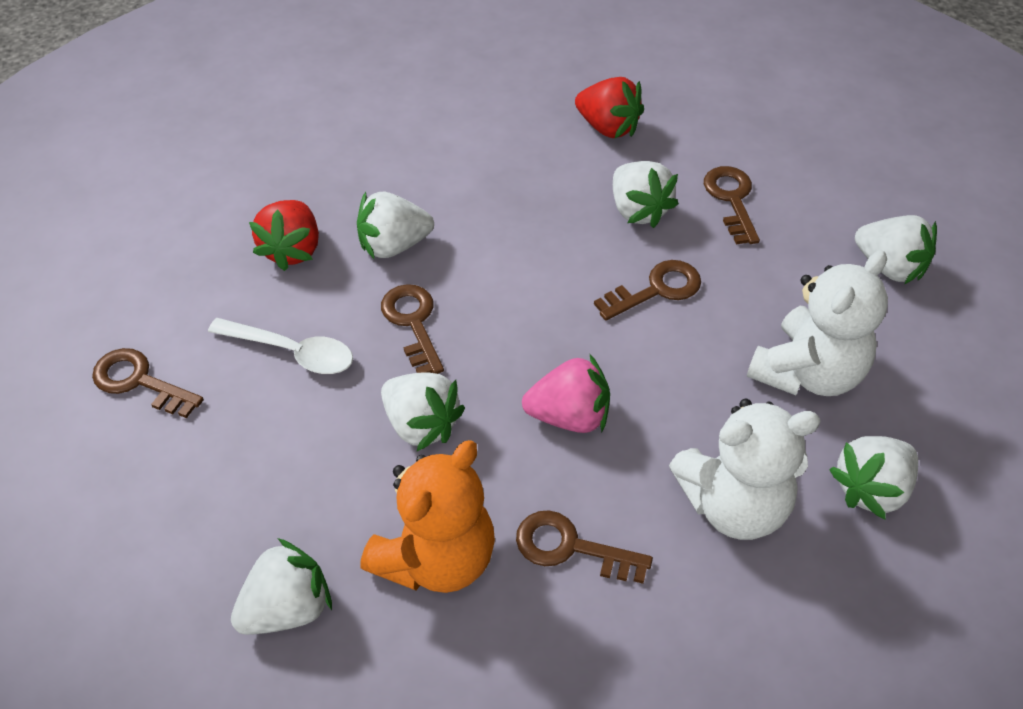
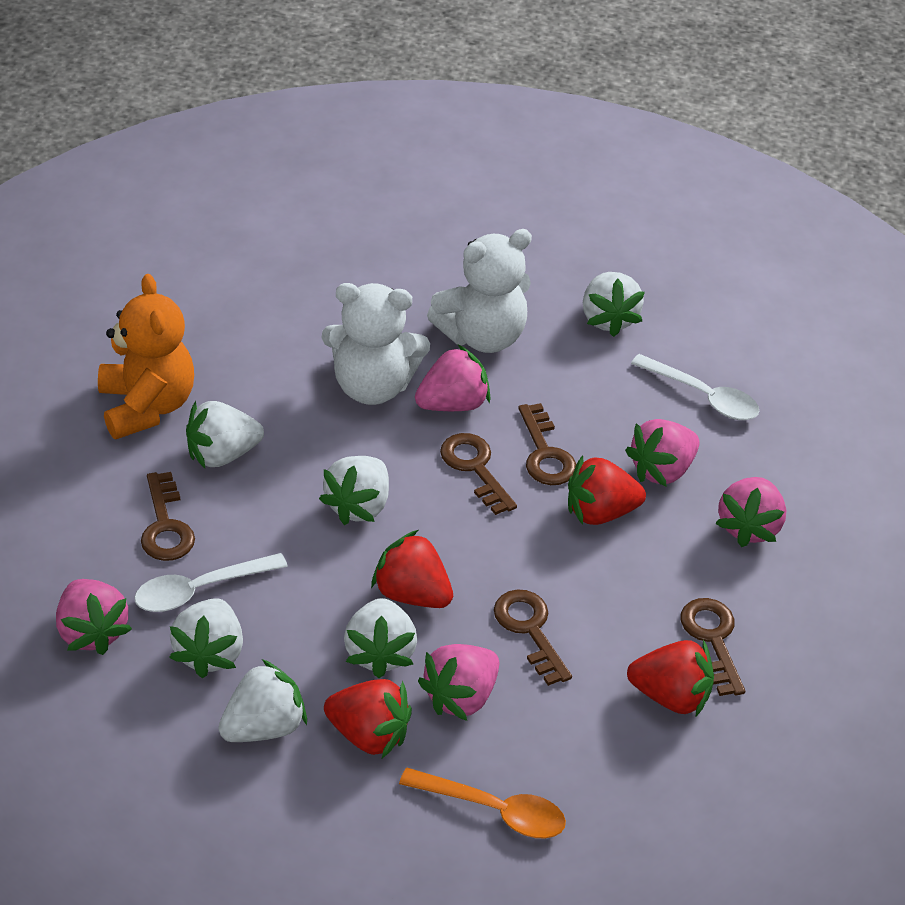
orange spoon: none = 0 -> [399,768,566,838] = 1
pink strawberry: [522,354,610,433] = 1 -> [56,579,132,655] [415,345,490,411] [418,644,500,721] [625,419,700,487] [715,477,786,547] = 5
red strawberry: [249,200,319,271] [575,77,644,139] = 2 -> [324,679,412,758] [371,530,453,608] [568,455,646,525] [627,640,714,716] = 4
white spoon: [208,318,353,374] = 1 -> [134,553,288,612] [631,354,760,420] = 2

